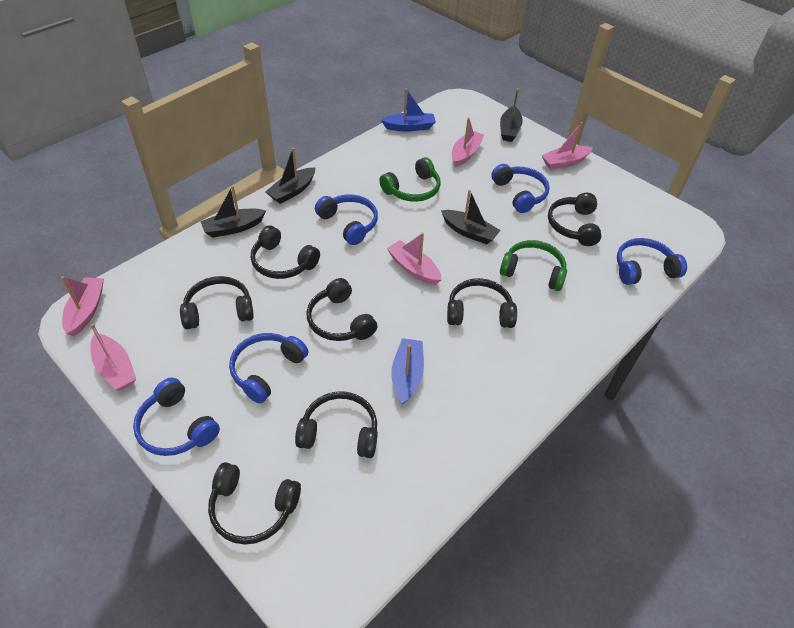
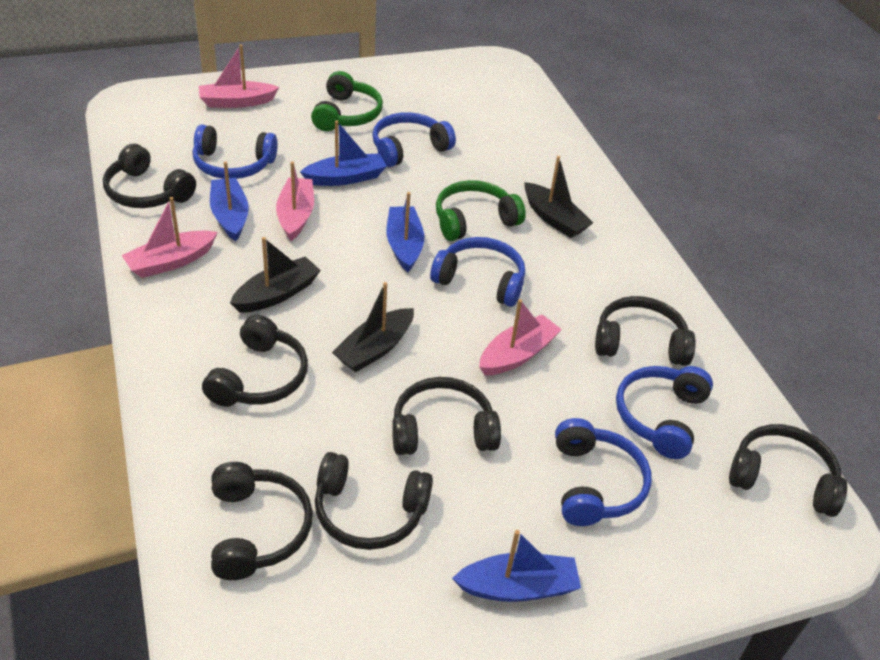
black boat: [200,186,266,238] [265,148,316,204] [441,190,501,244] [500,88,523,142] = 4 -> [230,237,321,313] [332,282,414,372] [525,156,593,238] = 3
blue boat: [381,88,436,131] [391,338,424,404] = 2 -> [210,161,249,241] [300,120,387,186] [386,192,424,272] [452,530,581,602] = 4
pink boat: [61,276,104,336] [90,324,136,390] [387,233,442,285] [452,117,484,167] [542,122,593,170] = 5 -> [122,197,218,278] [199,44,279,108] [276,161,314,241] [479,299,562,376] = 4

